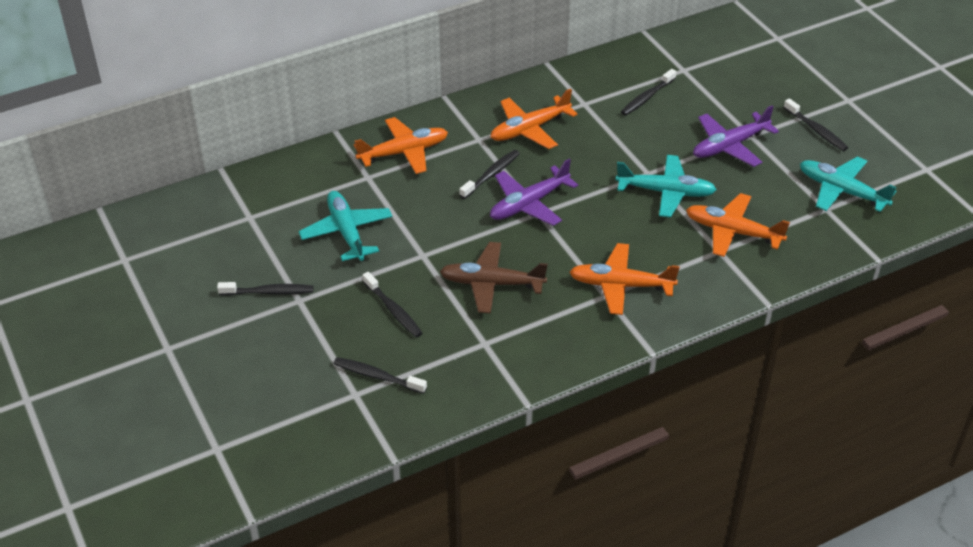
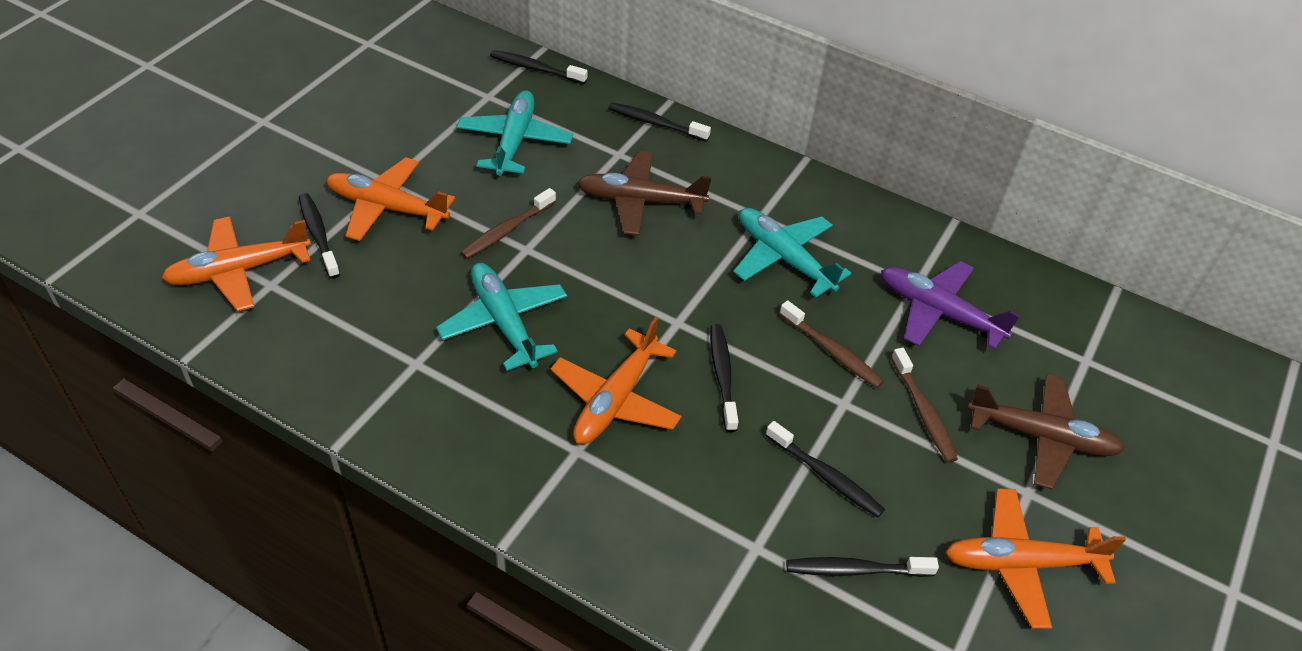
brown plane: [439,242,548,313] = 1 -> [577,151,712,235] [967,374,1125,489] = 2
brown toothbrush: none = 0 -> [461,188,556,259] [779,300,884,388] [891,348,958,463] = 3
purple plane: [490,159,578,226] [693,105,779,167] = 2 -> [881,261,1020,349] = 1

